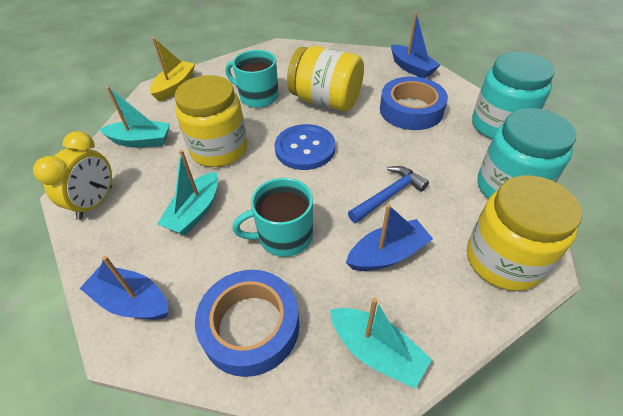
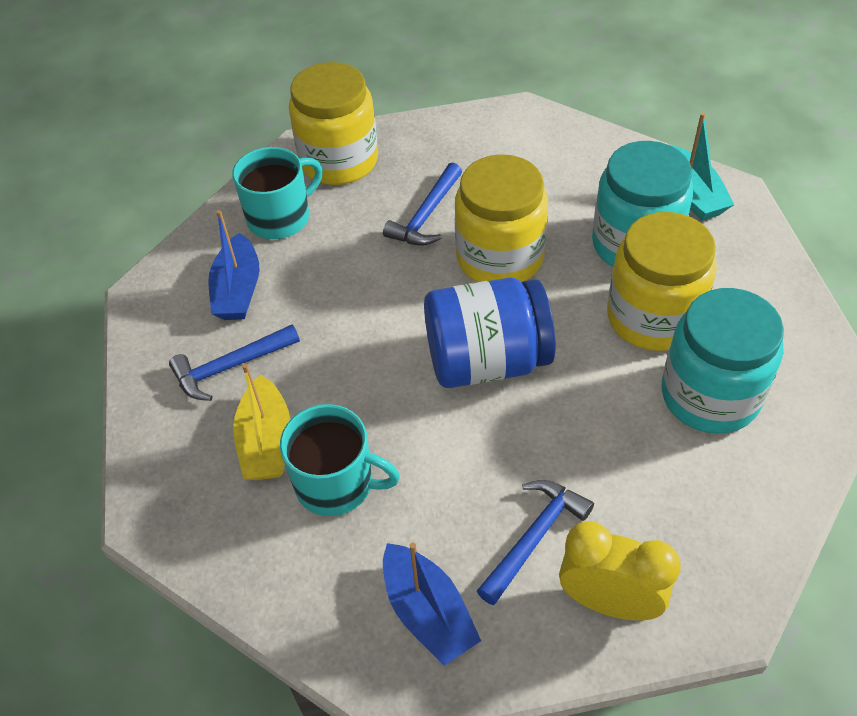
blue boat: [79,256,168,320] [346,204,433,271] [391,12,440,78] = 3 -> [208,210,260,320] [383,542,481,666] = 2
blue button: [274,124,335,170] = 1 -> none = 0
blue hammer: [348,166,429,223] = 1 -> [169,324,300,401] [383,163,462,246] [477,480,594,605] = 3
blue jar: none = 0 -> [424,277,555,388] = 1
blue tape: [195,270,299,377] [380,77,448,130] = 2 -> none = 0
turquoise boat: [99,86,170,148] [157,150,218,235] [330,298,432,389] = 3 -> [668,113,734,221] = 1

